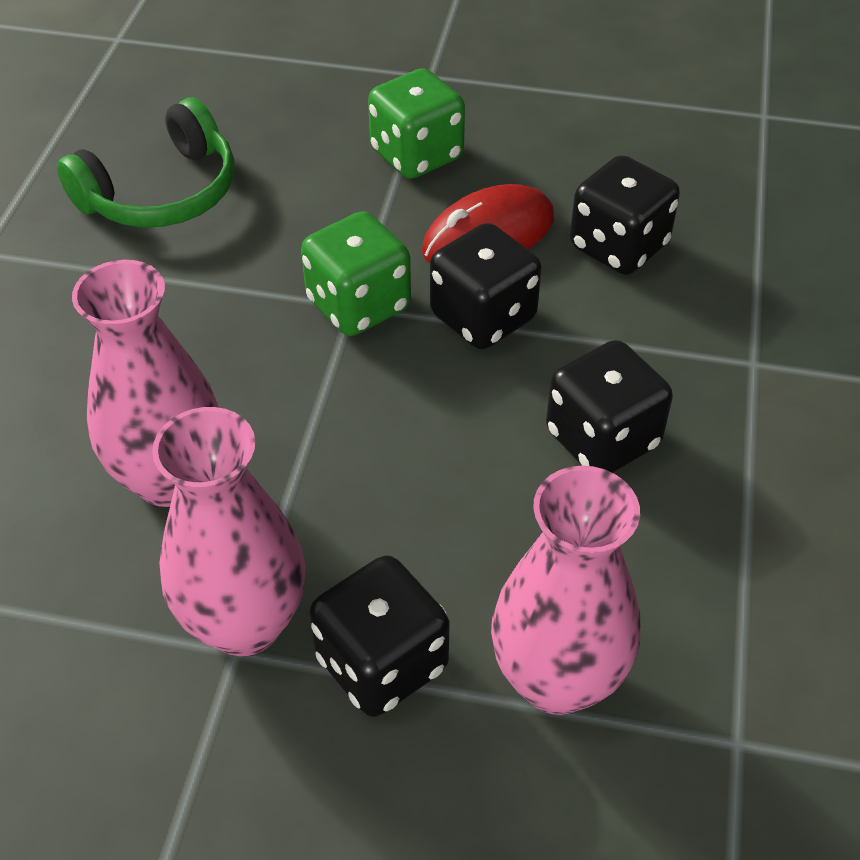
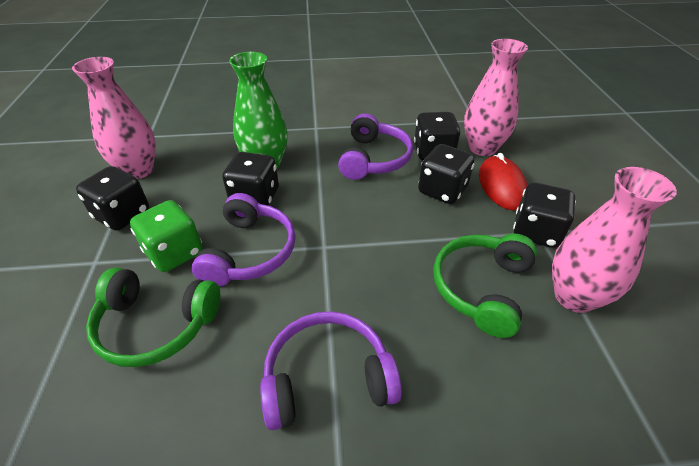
black dice: [309,556,450,717] [430,223,542,349] [546,340,673,473] [570,155,680,275] = 4 -> [76,166,149,231] [222,152,279,206] [414,112,460,161] [418,144,475,204] [513,182,576,248] = 5
green dice: [301,211,411,336] [368,68,465,179] = 2 -> [130,200,203,272] = 1
green headphones: [57,98,235,228] = 1 -> [86,268,220,367] [433,234,537,338] = 2
green vase: none = 0 -> [229,52,288,168] = 1
purple headphones: none = 0 -> [192,193,296,287] [260,311,402,430] [338,113,413,180] = 3

